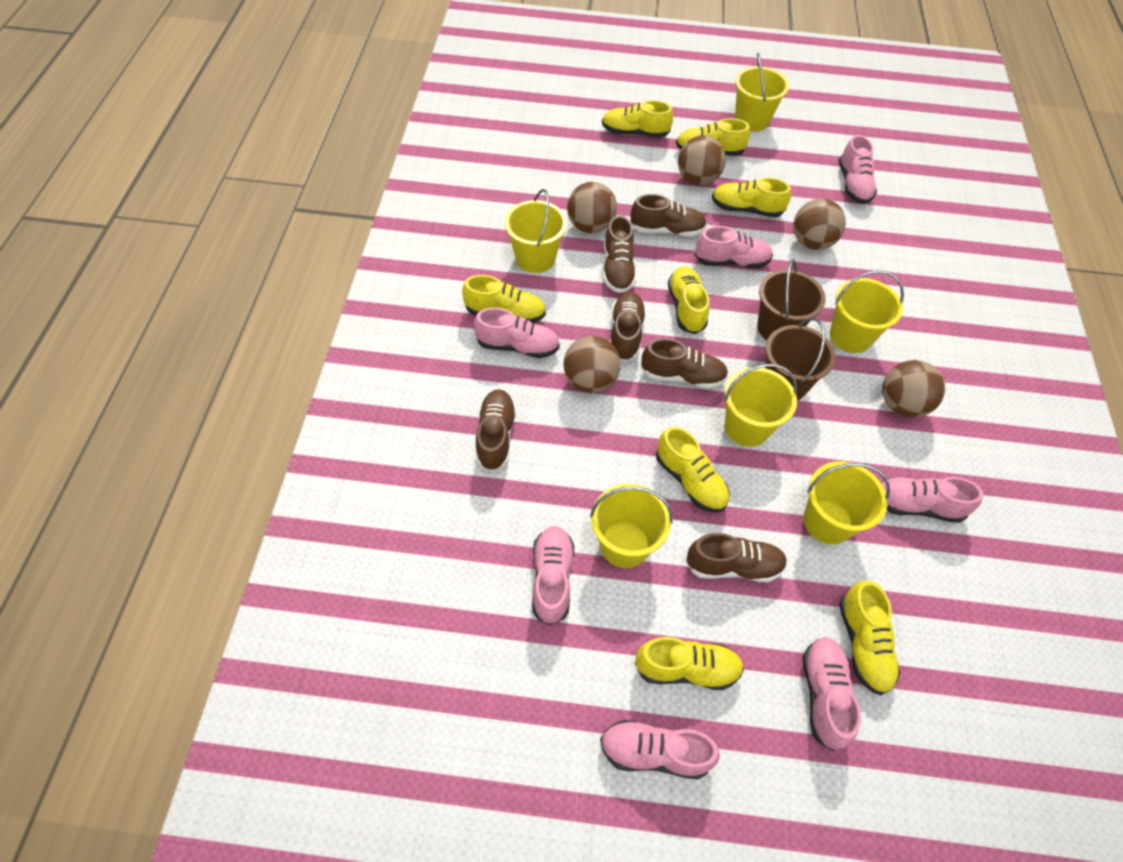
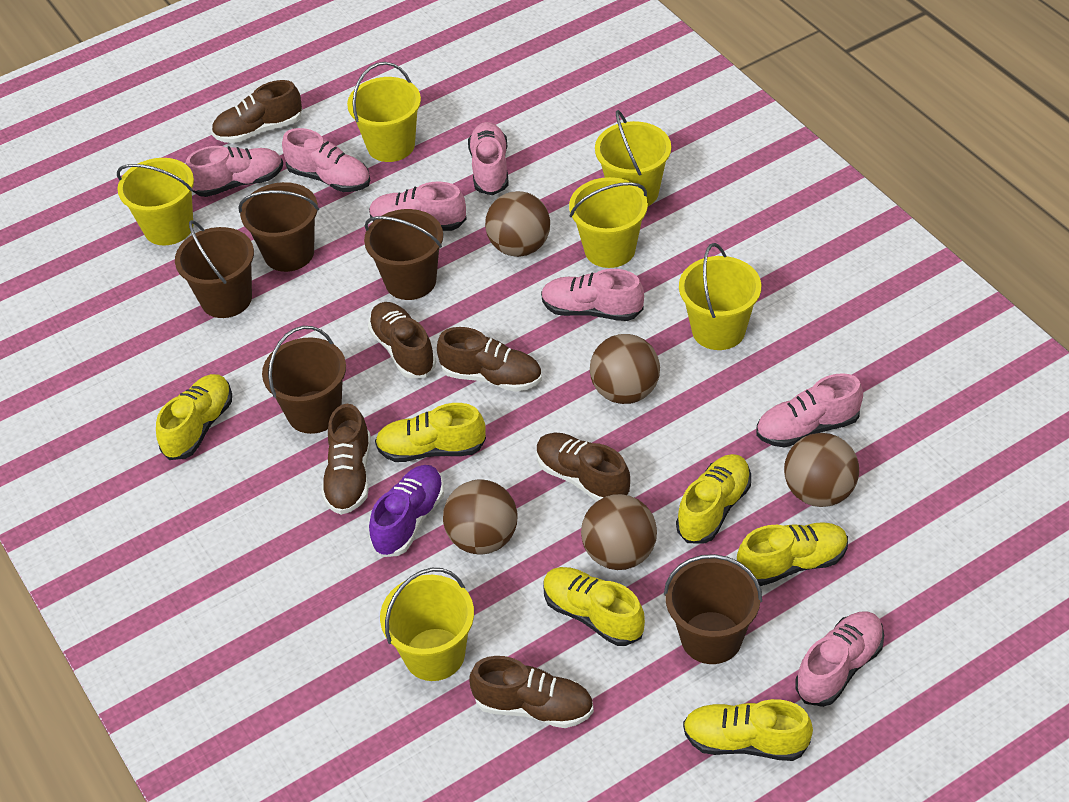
brown bucket: [757,259,826,340] [765,318,835,401] = 2 -> [175,220,254,318] [238,182,319,272] [262,326,346,434] [364,209,443,300] [664,554,762,664] = 5
purple shoe: none = 0 -> [369,465,444,557] = 1
yellow shoe: [462,275,546,323] [602,100,673,138] [635,637,744,690] [656,427,730,513] [668,266,710,334] [676,118,750,156] [712,178,791,218] [839,581,900,695] = 8 -> [156,374,232,460] [375,403,486,462] [543,567,645,646] [676,454,751,544] [683,699,813,761] [737,522,848,586] = 6

